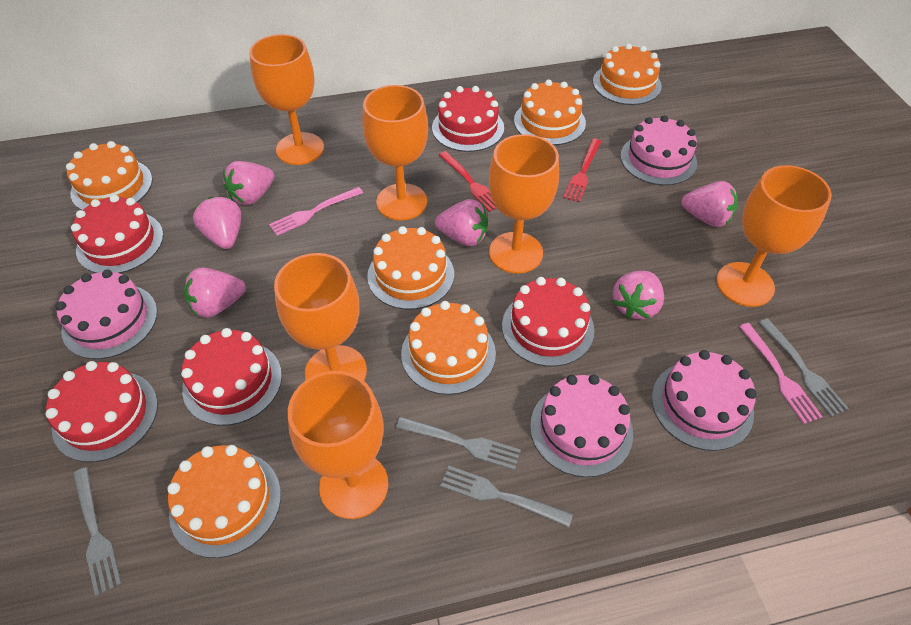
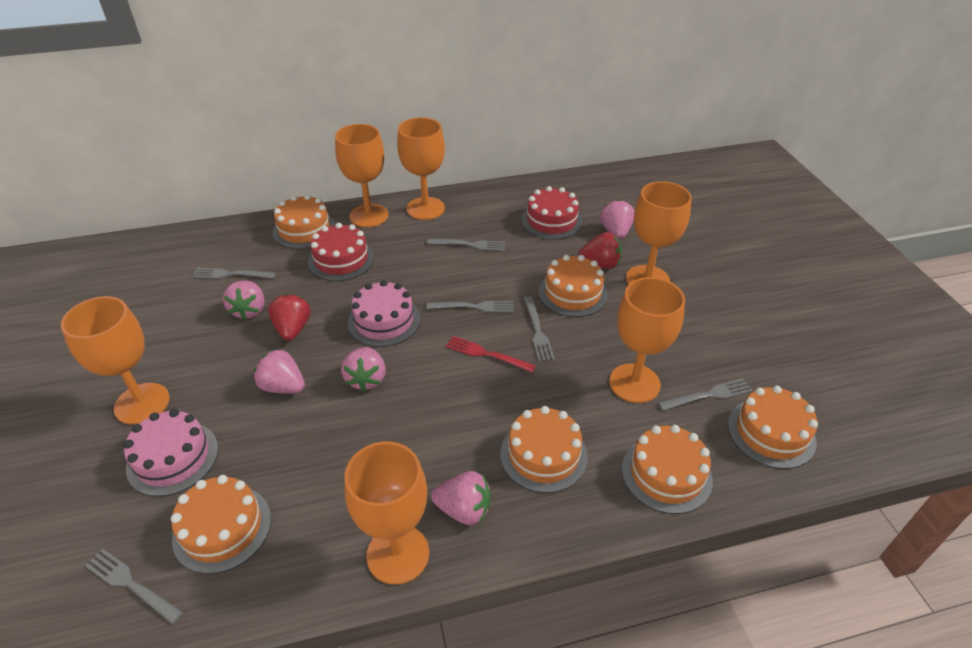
grey fork: [73,467,122,596] [396,417,521,470] [440,465,573,527] [758,318,849,417] = 4 -> [85,549,183,624] [192,268,276,279] [427,239,506,251] [427,301,514,312] [524,296,555,362] [658,379,753,411] = 6
pink cake: [55,270,157,359] [530,375,633,477] [620,115,697,185] [652,350,757,451] = 4 -> [123,409,218,497] [348,280,420,347] = 2
pink fork: [269,187,363,236] [739,323,823,424] = 2 -> none = 0
pink strawberry: [184,268,246,318] [193,197,241,249] [223,161,274,205] [435,199,488,246] [613,271,664,320] [682,181,738,227] = 6 -> [223,280,264,320] [254,349,305,393] [341,347,386,392] [431,471,491,525] [600,200,635,239] = 5
red cake: [46,361,158,462] [71,195,164,273] [181,328,282,426] [432,86,504,152] [502,277,594,367] = 5 -> [308,223,374,281] [521,186,583,240] = 2
red fork: [439,151,495,212] [563,139,602,202] = 2 -> [446,336,536,372] = 1
red strawberry: none = 0 -> [268,294,310,341] [579,232,622,269] = 2

